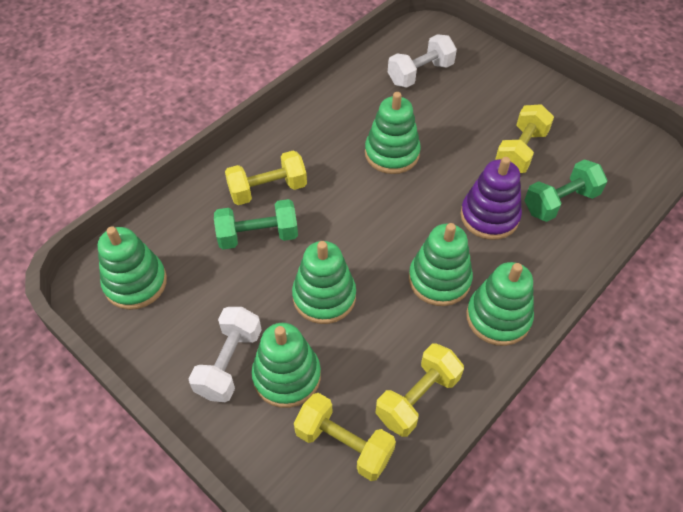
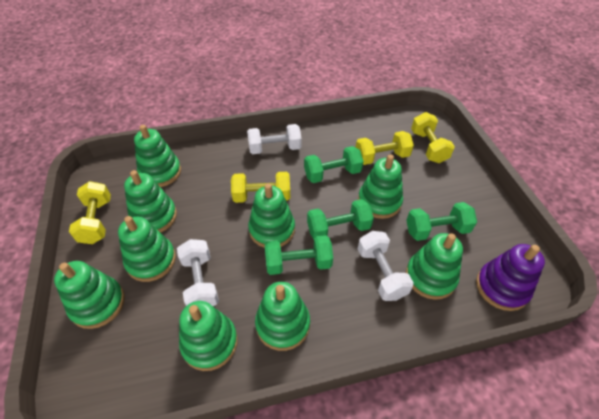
green dumbbell: [214,199,298,250] [524,159,607,222] = 2 -> [265,235,333,275] [304,146,363,183] [307,199,374,239] [406,202,477,241] = 4
green stacking toy: [98,226,167,310] [251,323,321,408] [292,241,356,324] [365,92,421,174] [409,223,473,306] [466,262,534,346] = 6 -> [54,261,125,329] [118,216,176,282] [124,170,177,233] [134,125,181,187] [179,301,238,371] [248,183,295,248] [255,282,310,351] [358,154,403,219] [406,233,463,300] = 9
white dumbbell: [188,307,262,402] [388,34,457,88] = 2 -> [177,239,219,306] [247,124,302,154] [358,231,414,301] = 3

